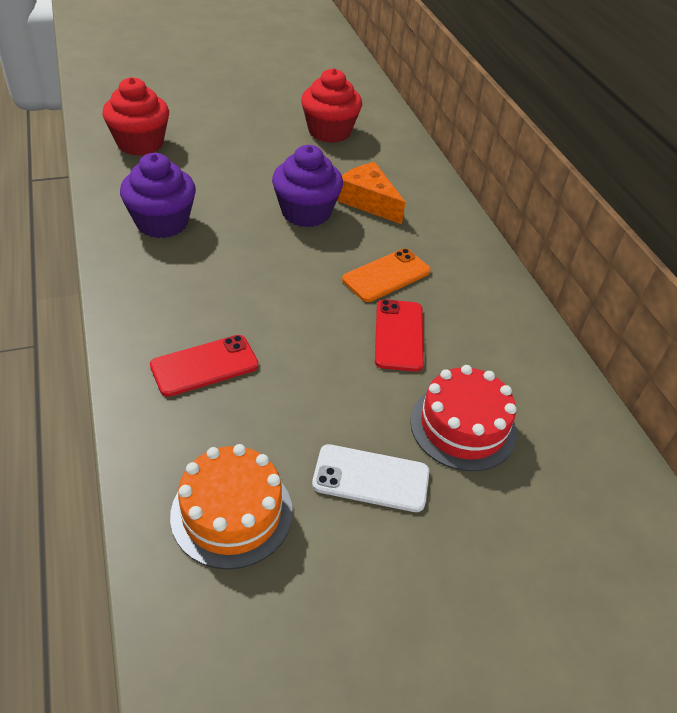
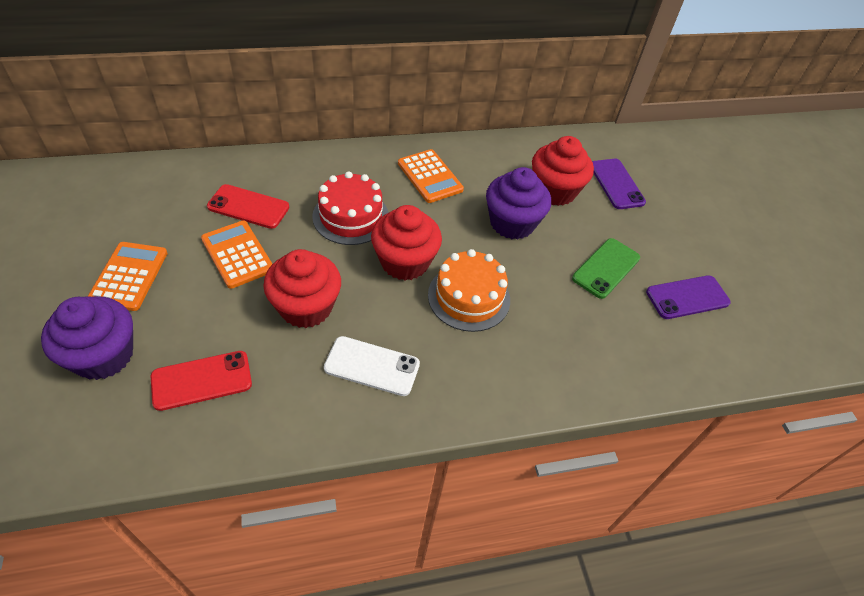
green phone: none = 0 -> [572,238,640,299] = 1
orange calculator: none = 0 -> [88,242,168,311] [201,221,272,289] [398,149,464,203] = 3
orange cheese: [337,162,405,224] = 1 -> none = 0
orange phone: [342,248,431,302] = 1 -> none = 0
purple phone: none = 0 -> [592,159,646,209] [646,275,731,319] = 2
red cupcake: [102,77,169,156] [301,68,362,143] = 2 -> [263,249,341,328] [371,205,442,281] [532,136,594,206] = 3

